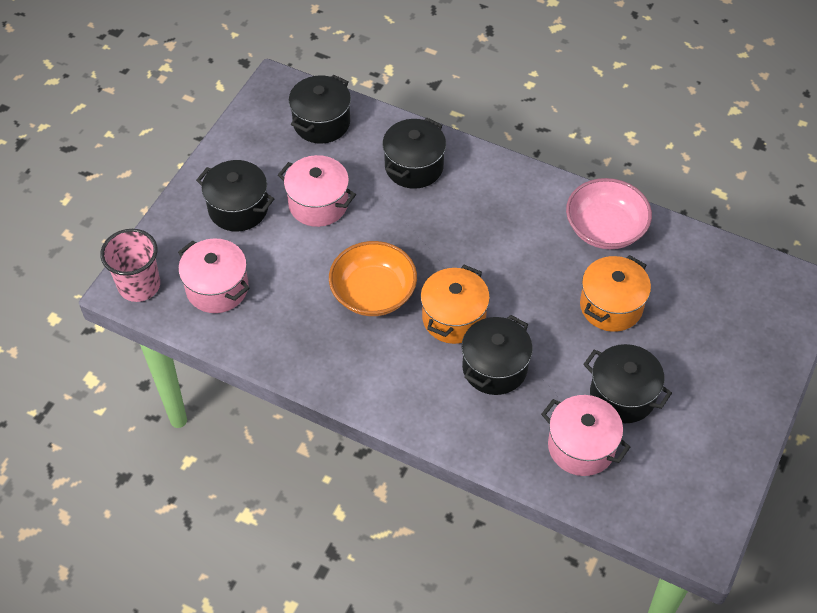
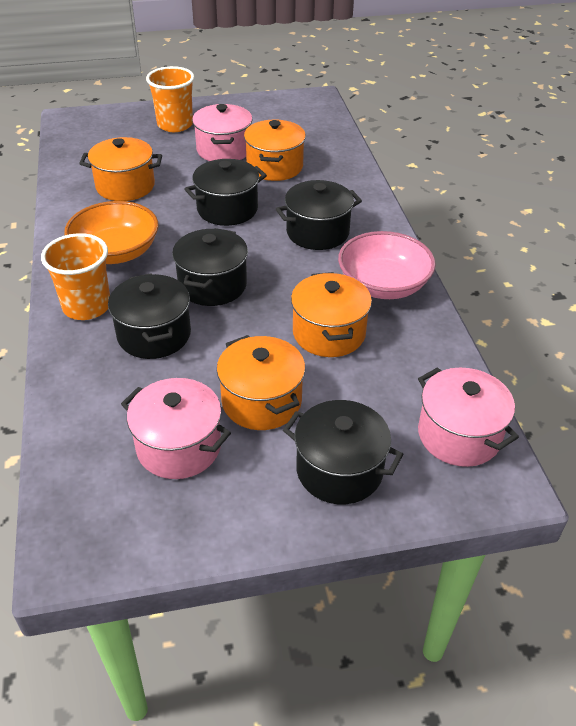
orange cup: none = 0 -> [41,233,110,320] [146,66,195,132] = 2
orange pot: [420,265,490,344] [580,255,651,332] = 2 -> [79,137,162,201] [217,335,305,430] [244,120,306,181] [291,272,372,357] = 4
pink cup: [100,229,160,302] = 1 -> none = 0

